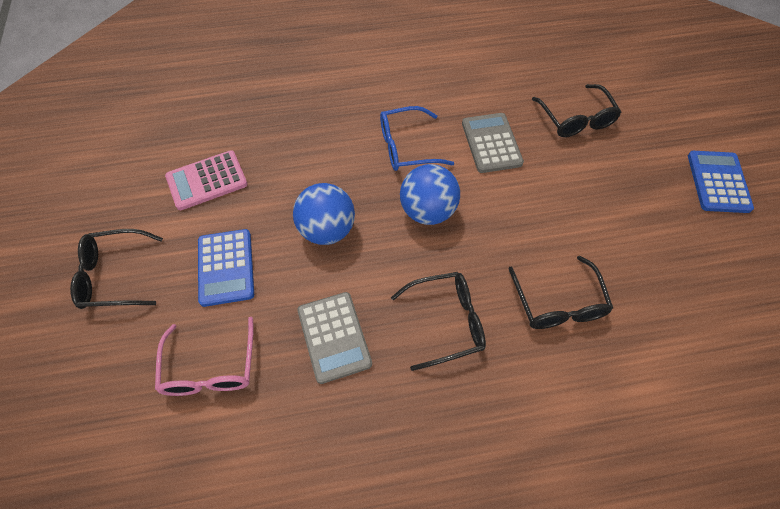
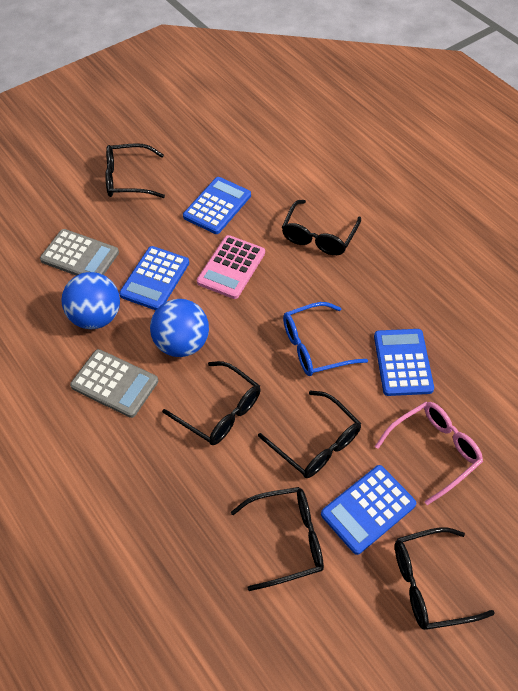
black glasses: [70,229,163,309] [391,272,486,371] [508,256,613,329] [532,84,622,137] = 4 -> [105,143,165,198] [162,361,261,445] [231,487,324,591] [258,390,361,478] [282,200,361,255] [395,527,494,630] = 6
blue calculator: [198,229,254,307] [688,151,754,213] = 2 -> [119,246,189,310] [183,177,251,234] [321,465,416,555] [374,329,434,396] = 4

